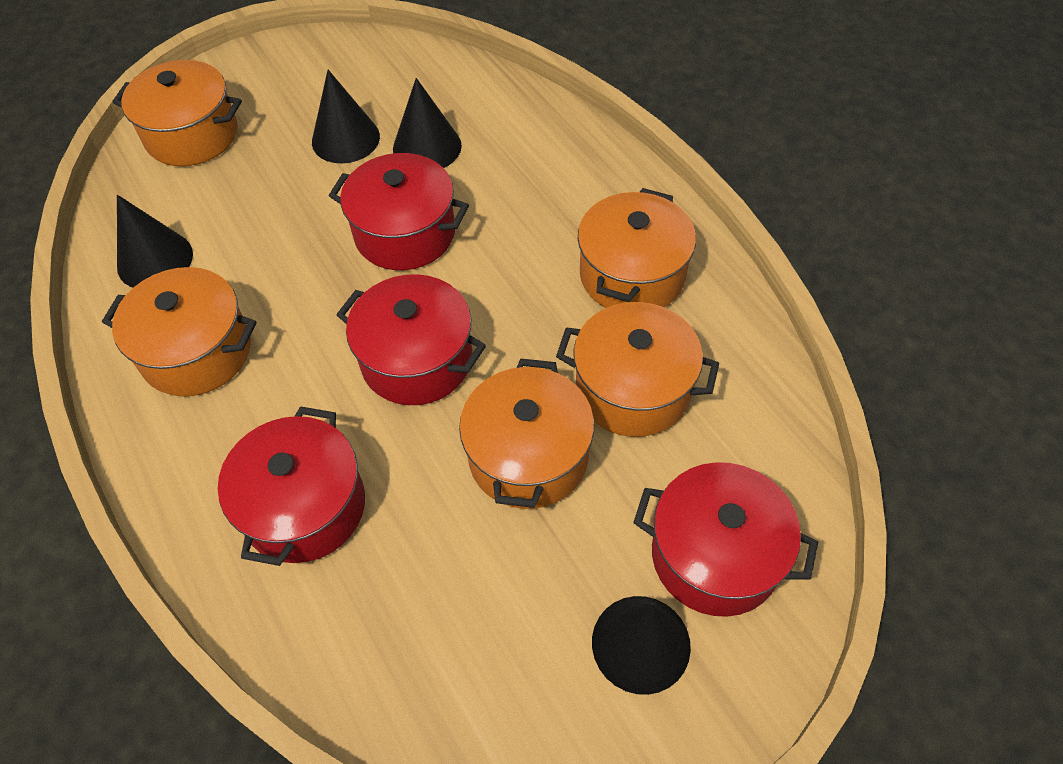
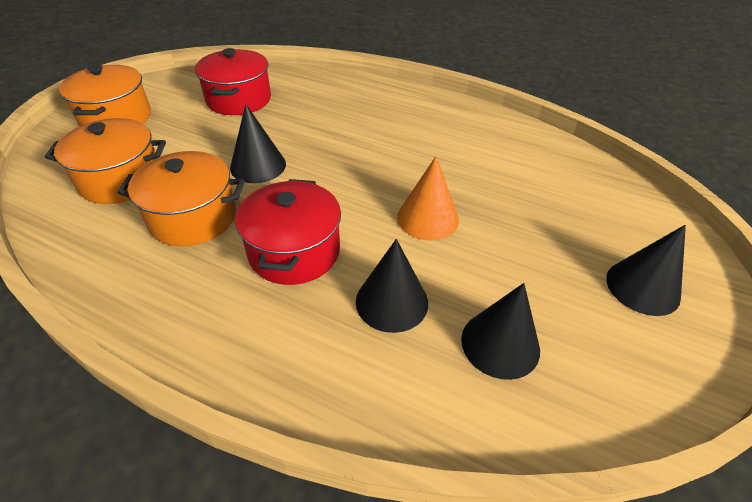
orange cone: none = 0 -> [397,156,459,241] = 1
orange pot: [102,267,256,397] [113,60,242,166] [459,359,594,509] [556,302,719,437] [578,188,696,308] = 5 -> [45,118,166,204] [59,65,151,127] [117,151,245,246] = 3
red pot: [218,406,365,566] [329,153,469,270] [336,274,486,405] [633,462,818,617] = 4 -> [195,48,271,115] [235,179,341,285] = 2

